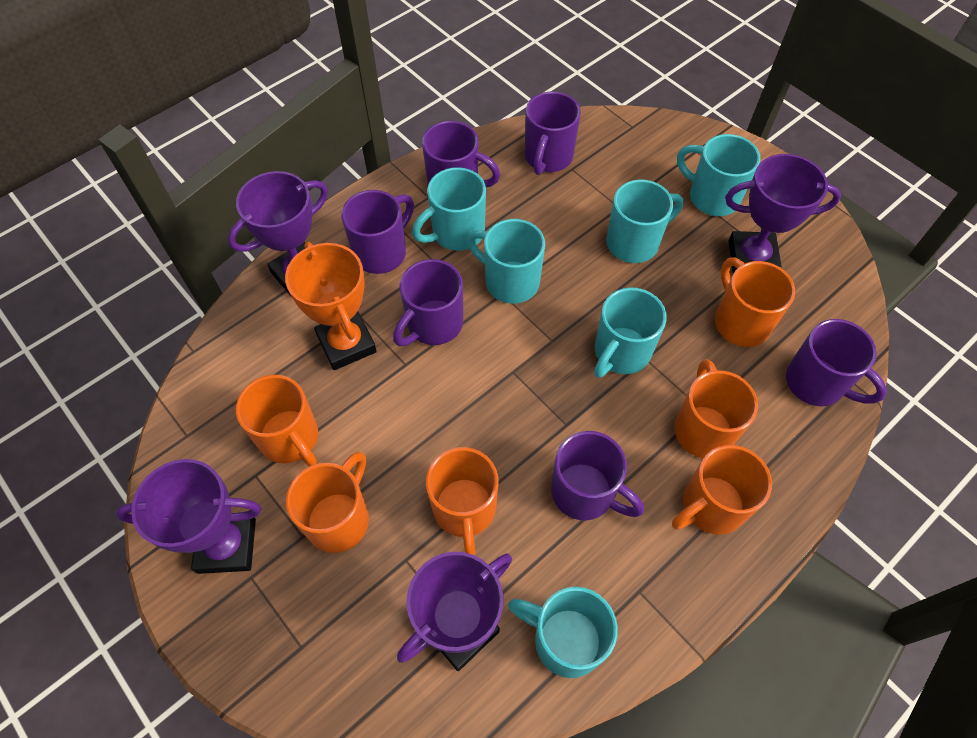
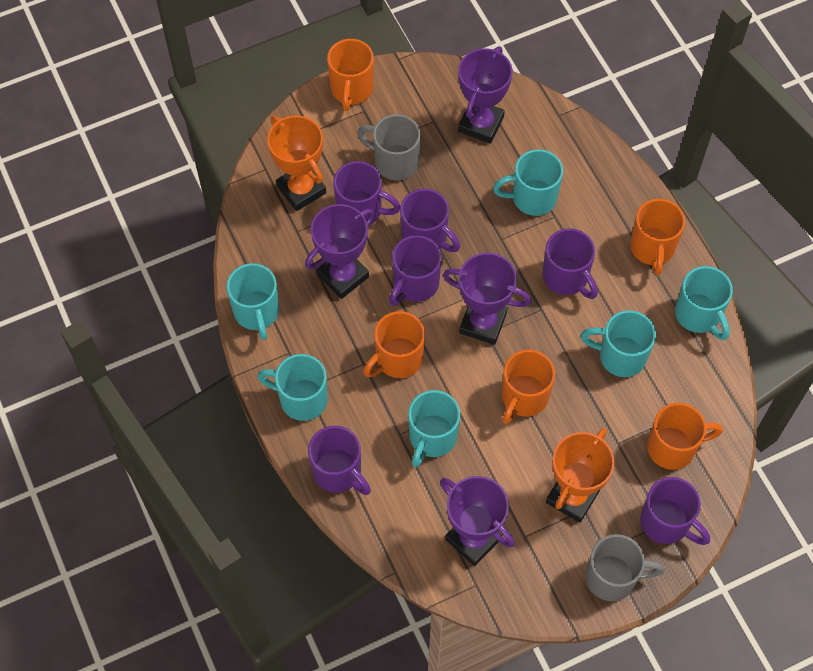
grey mug: none = 0 -> [357,114,421,180] [585,534,664,601] = 2
orange mug: [236,375,318,467] [286,452,369,553] [426,447,499,555] [672,445,772,535] [674,359,758,458] [715,258,795,347] = 6 -> [327,39,374,111] [363,311,425,378] [502,350,555,424] [630,199,685,275] [647,403,723,470] = 5
orange trophy: [285,242,377,370] = 1 -> [267,115,326,211] [546,428,614,523] = 2

